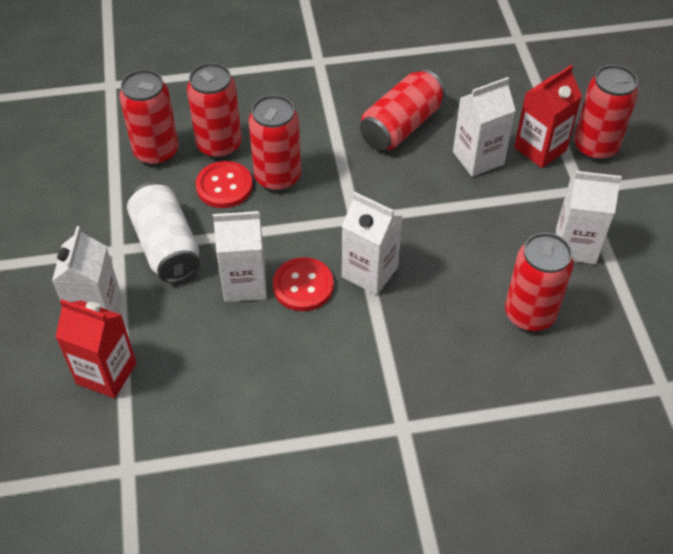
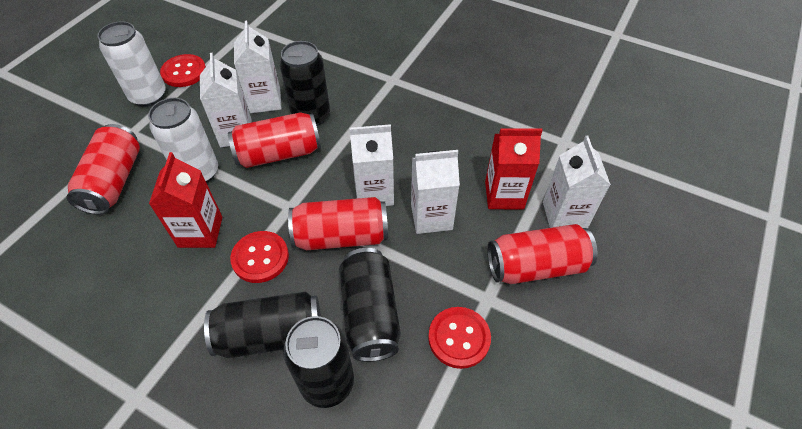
black can: none = 0 -> [204,291,321,358] [280,41,330,126] [283,316,354,408] [339,248,401,362] = 4
red button: [196,161,253,208] [273,257,334,311] = 2 -> [160,54,206,87] [230,231,289,283] [428,307,491,369] = 3
red can: [119,69,179,166] [187,63,242,159] [249,95,301,192] [360,69,446,151] [505,232,574,332] [574,65,638,161] = 6 -> [67,124,140,215] [228,112,321,168] [288,197,388,250] [488,224,598,284] = 4
white can: [127,182,200,283] = 1 -> [97,21,166,107] [148,98,218,183] = 2

